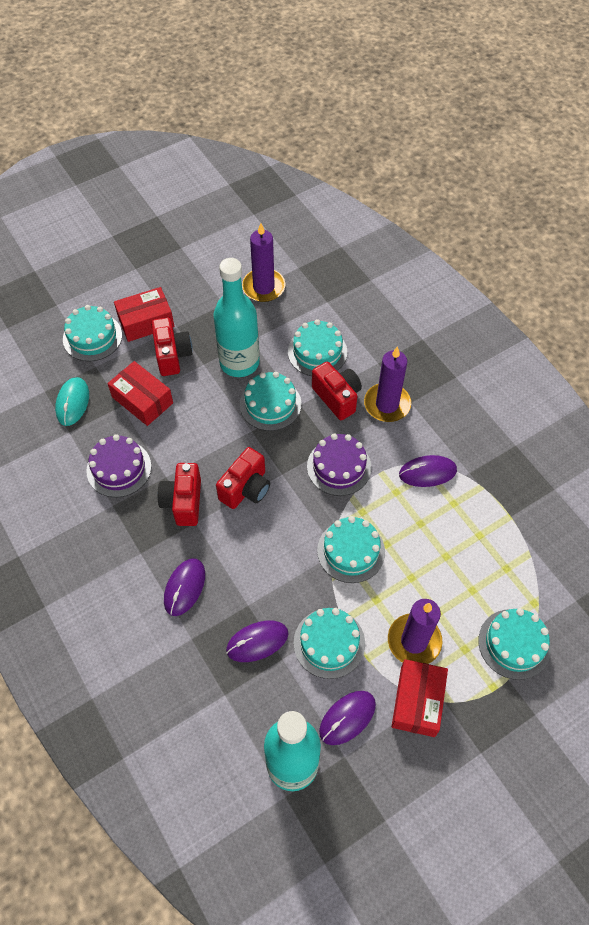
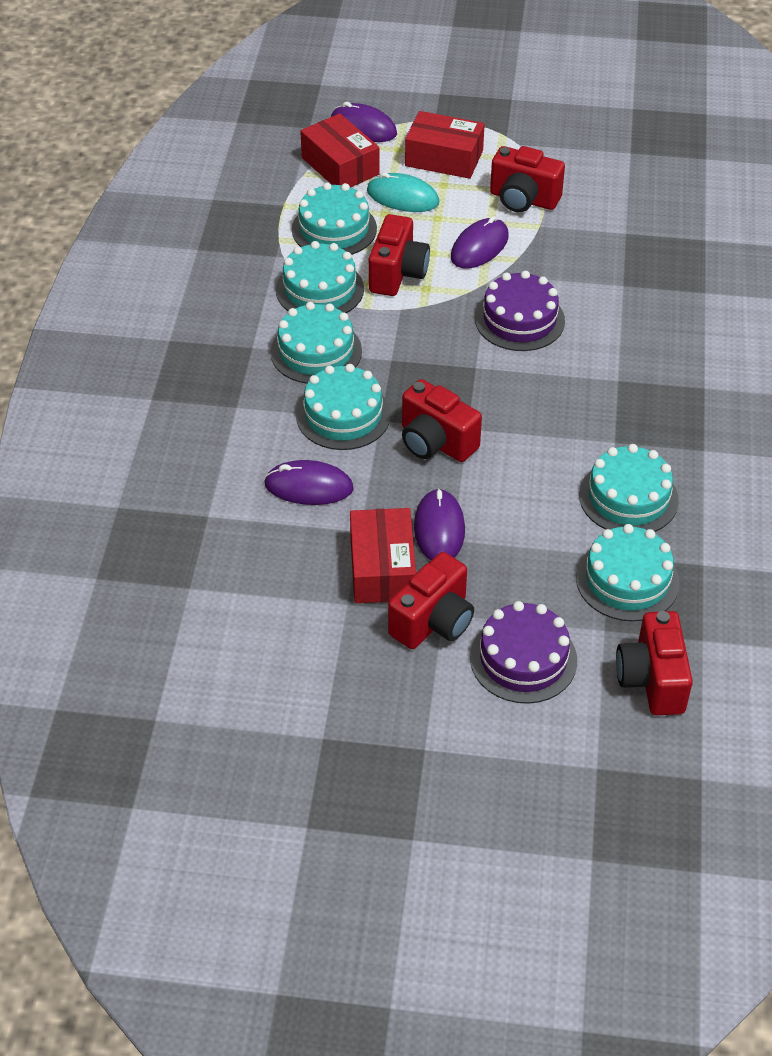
purple candle: [242,223,285,302] [364,346,411,422] [388,599,443,664] = 3 -> none = 0
red camera: [151,317,193,376] [157,463,201,526] [216,447,270,509] [312,362,362,420] = 4 -> [369,214,430,296] [388,552,474,649] [402,379,482,462] [490,146,565,212] [616,611,693,715] = 5
turquoise bottle: [213,258,260,377] [264,711,321,791] = 2 -> none = 0

